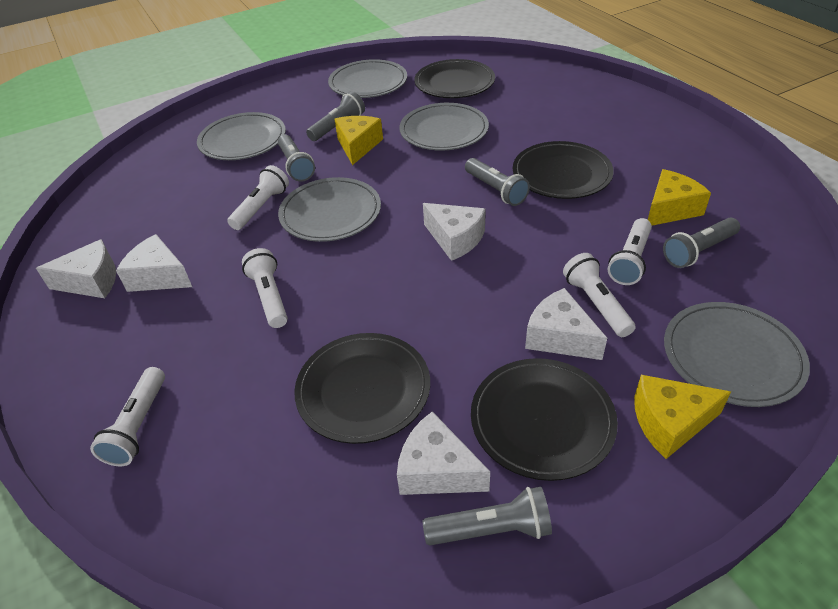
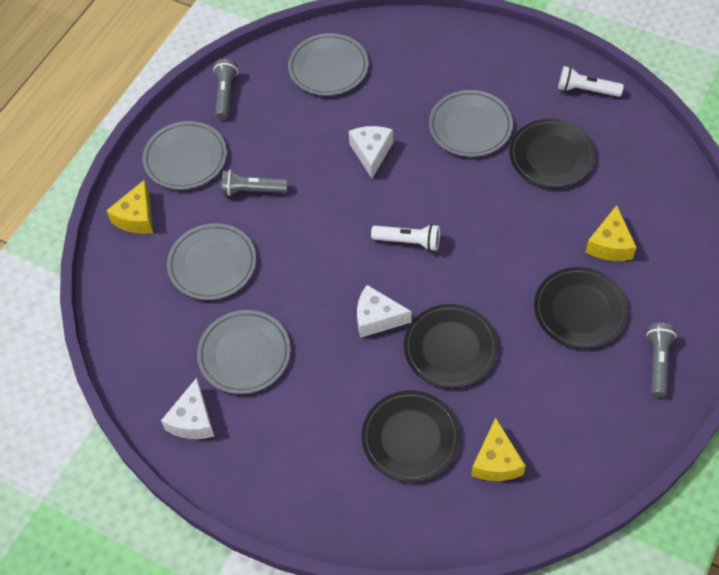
grey flashlight: [278,135,315,182] [306,91,365,141] [423,487,552,545] [465,158,530,206] [663,218,740,268] = 5 -> [213,59,238,120] [222,170,288,196] [647,323,677,397] = 3
white cheese: [36,239,116,298] [116,234,192,292] [397,412,490,495] [423,203,485,261] [525,288,607,360] = 5 -> [161,378,214,439] [349,126,393,178] [357,285,411,338] = 3
white flashlight: [90,367,165,466] [227,165,289,230] [242,248,288,328] [563,253,636,337] [608,218,652,285] = 5 -> [371,224,440,251] [558,66,624,97] = 2

